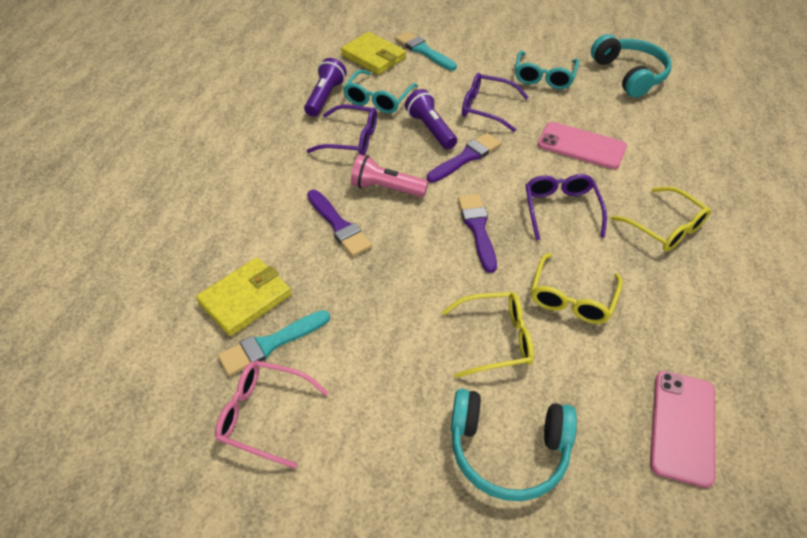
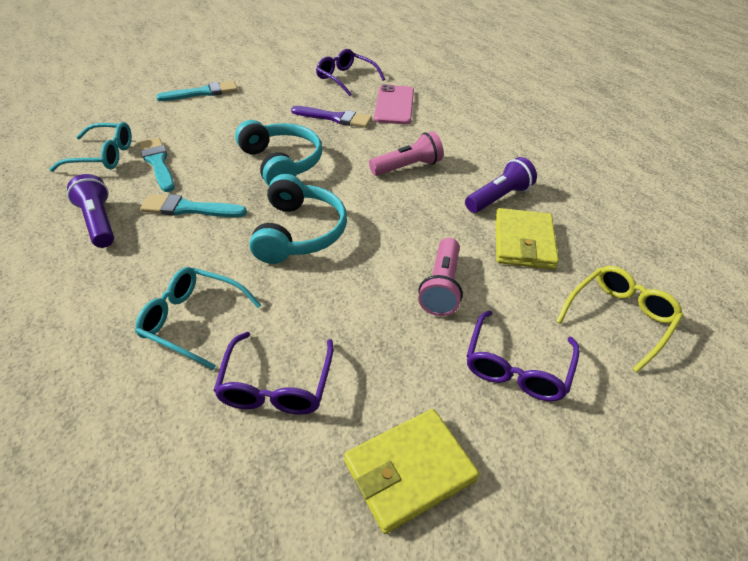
pink flashlight: [351,154,428,197] = 1 -> [369,131,444,176] [418,238,463,316] = 2
pink glasses: [215,361,329,469] = 1 -> none = 0
pink phone: [538,122,627,169] [650,371,715,488] = 2 -> [374,84,414,124] = 1
purple brush: [307,190,372,257] [427,133,501,183] [458,194,497,273] = 3 -> [291,106,372,128] = 1
turquoise brush: [218,310,330,376] [395,31,457,71] = 2 -> [139,138,175,192] [140,194,247,217] [156,81,238,101] = 3
yellow glasses: [442,292,534,378] [531,253,623,324] [611,187,711,252] = 3 -> [556,266,684,373] = 1

